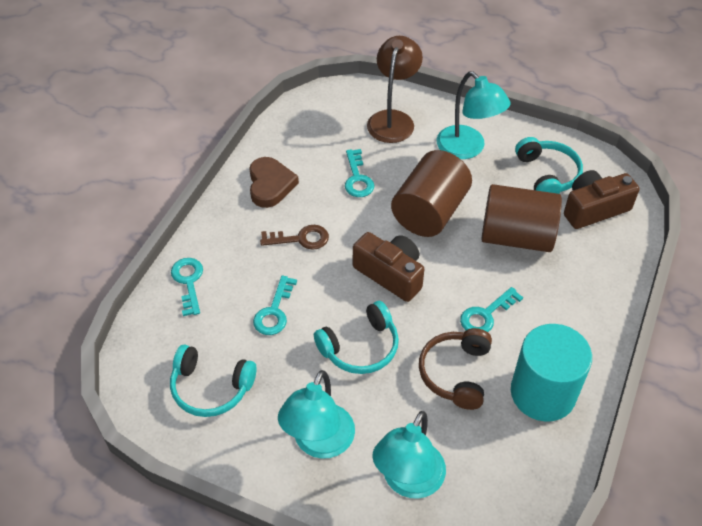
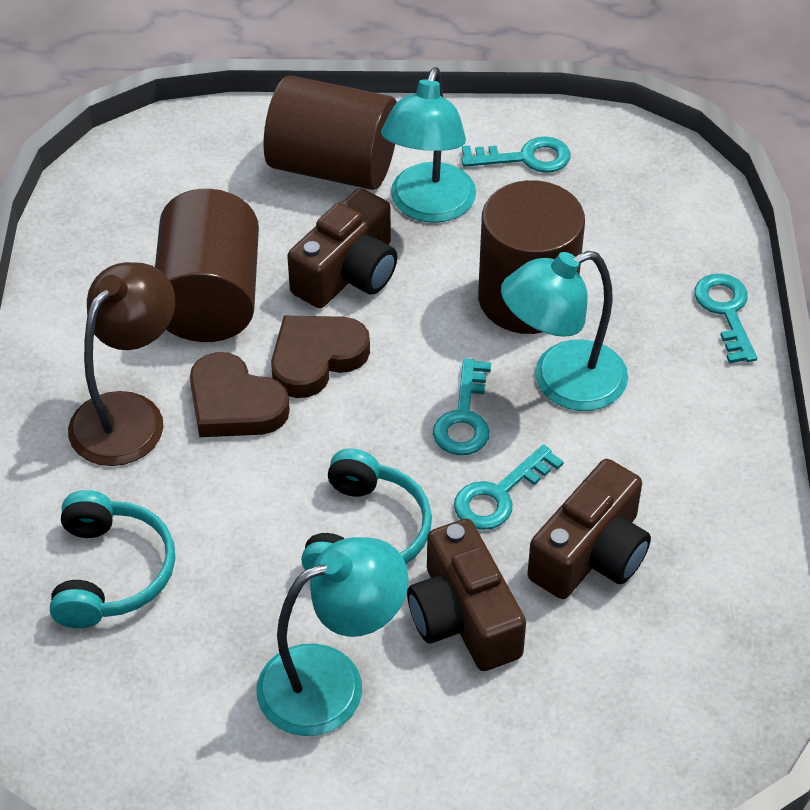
brown camera: [353,232,424,302] [564,170,639,229] = 2 -> [287,188,397,308] [407,519,526,671] [527,459,651,599] = 3
brown cylinder: [391,150,472,237] [481,184,562,252] = 2 -> [155,189,259,342] [264,75,397,190] [478,180,585,334] = 3
brown headphones: [419,328,492,410] = 1 -> none = 0
brown heart: [249,157,299,208] = 1 -> [190,352,290,437] [271,316,370,398] = 2
brown key: [260,225,329,250] = 1 -> none = 0
turquoise cylinder: [511,324,592,422] = 1 -> none = 0
turquoise headphones: [170,345,257,417] [314,301,399,374] [515,137,583,194] = 3 -> [50,490,175,629] [301,448,432,570] = 2

